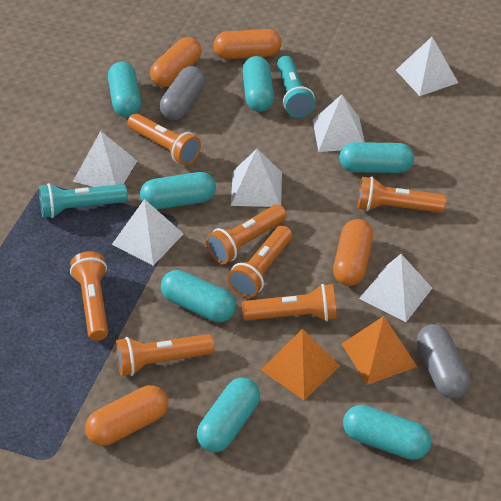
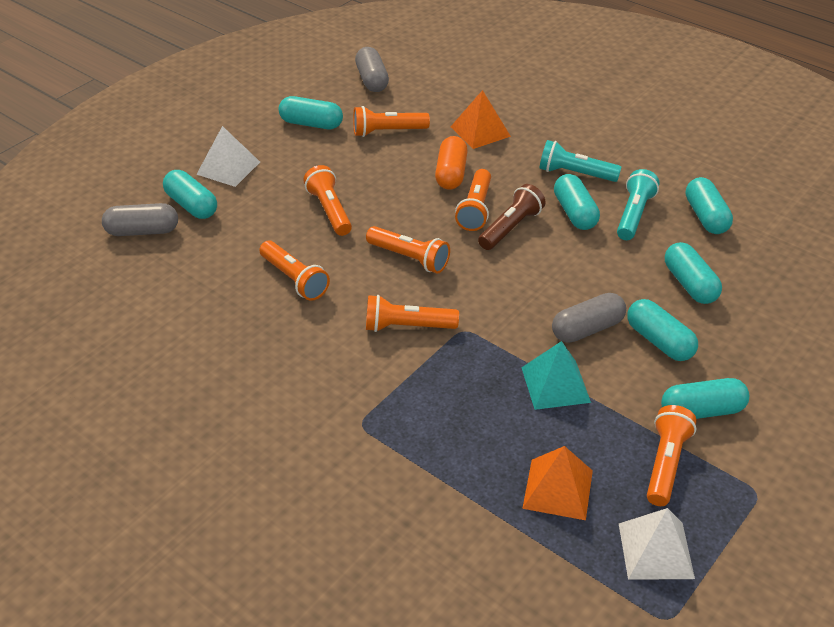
brown flashlight: none = 0 -> [478,184,546,250] = 1
grey capsule: [160,66,205,120] [417,324,471,399] = 2 -> [102,203,178,236] [355,47,389,92] [552,293,626,343] = 3
orange capsule: [85,385,168,446] [150,37,202,87] [214,29,281,59] [333,219,373,286] = 4 -> [435,136,468,190] = 1
turquoise pyramid: none = 0 -> [522,341,591,410] = 1
white pyramid: [73,131,137,187] [112,199,184,266] [231,149,282,207] [313,94,365,152] [359,254,432,322] [396,37,458,96] = 6 -> [196,126,260,187] [619,508,695,580] = 2

